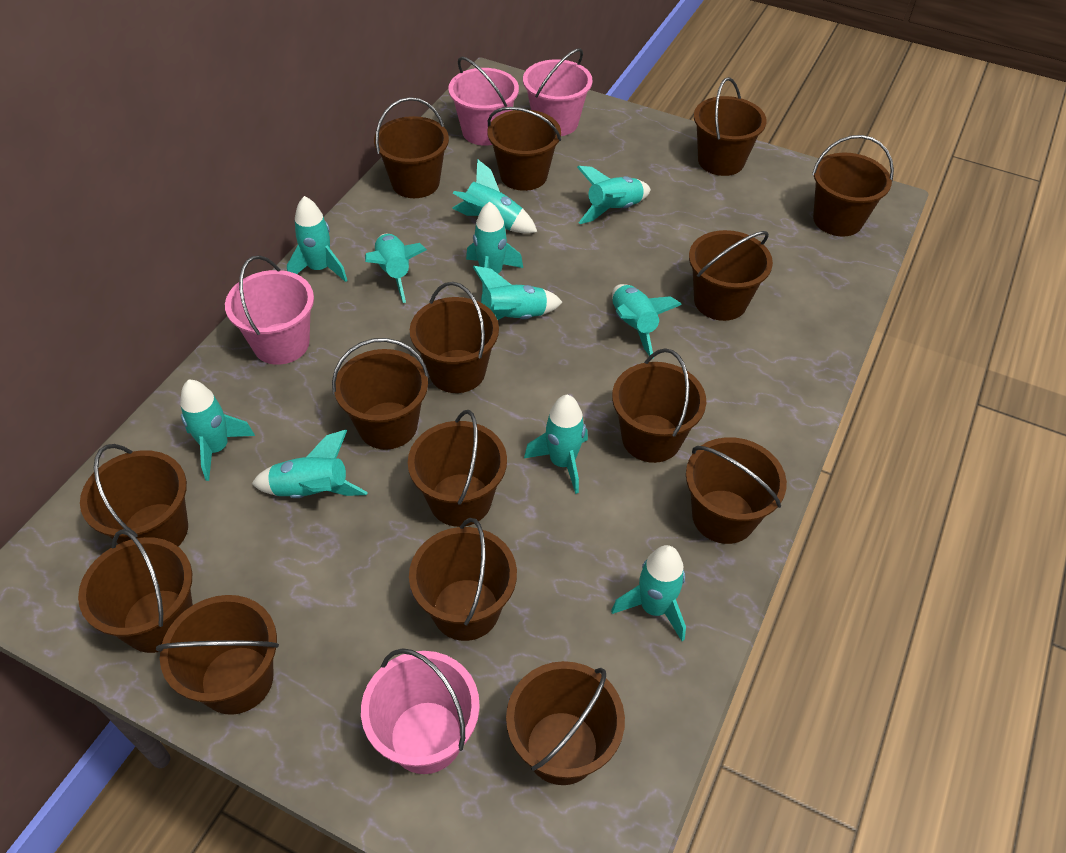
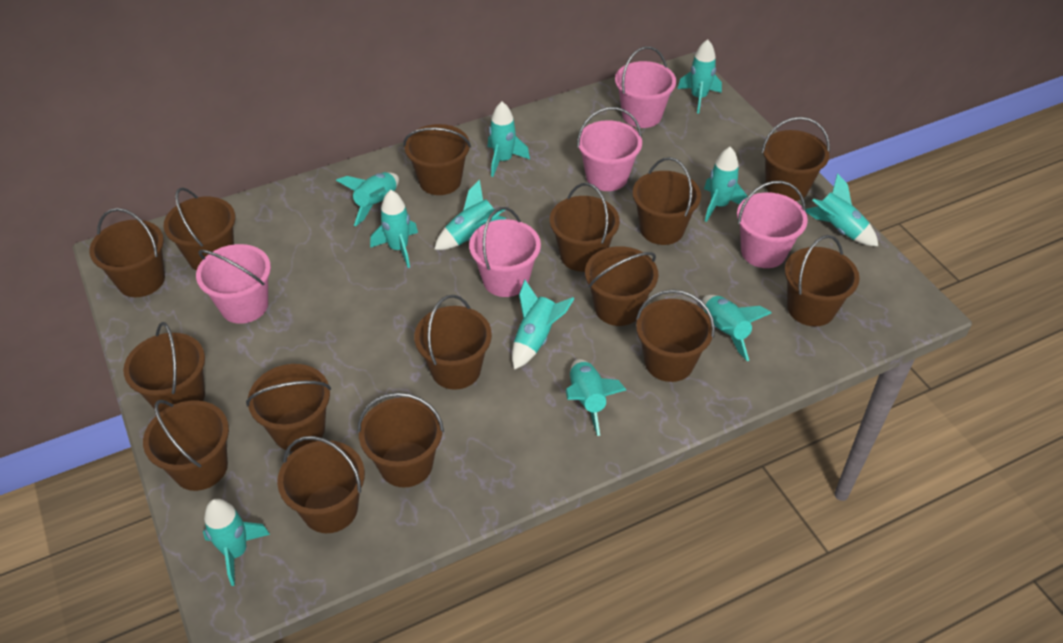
pink bucket: [225,255,314,365] [361,648,480,774] [448,57,519,146] [523,48,593,136] = 4 -> [196,244,271,324] [469,207,541,297] [577,107,642,191] [615,46,676,128] [737,181,808,268] = 5

